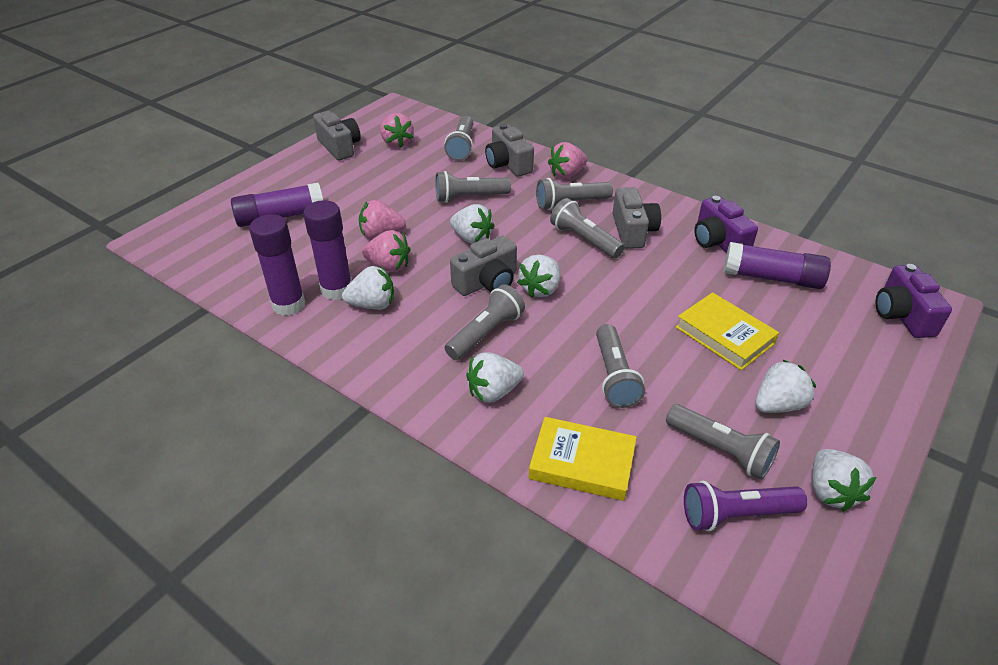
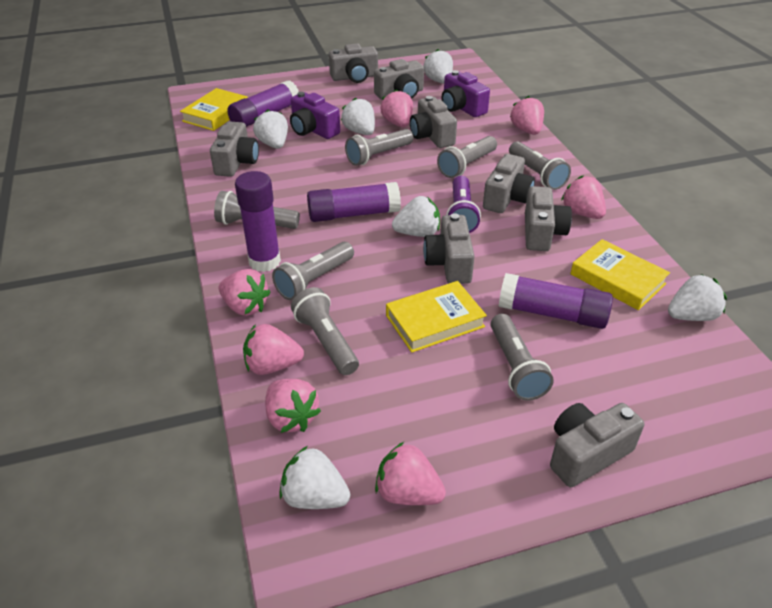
grey camera: [313,111,361,160] [450,236,517,296] [485,124,534,177] [613,187,661,249] = 4 -> [210,121,259,177] [329,43,378,83] [374,59,424,100] [410,96,457,148] [423,213,475,284] [483,154,535,213] [525,186,572,251] [550,403,644,487] = 8
pink strawberry: [359,200,406,240] [362,230,411,272] [380,113,414,148] [548,142,587,179] = 4 -> [219,269,271,316] [243,324,304,375] [265,379,321,433] [375,442,446,505] [381,89,413,127] [510,96,544,135] [561,175,606,219] = 7
yellow book: [529,417,637,501] [676,292,779,370] = 2 -> [180,88,248,131] [386,281,487,353] [570,239,670,310] = 3

